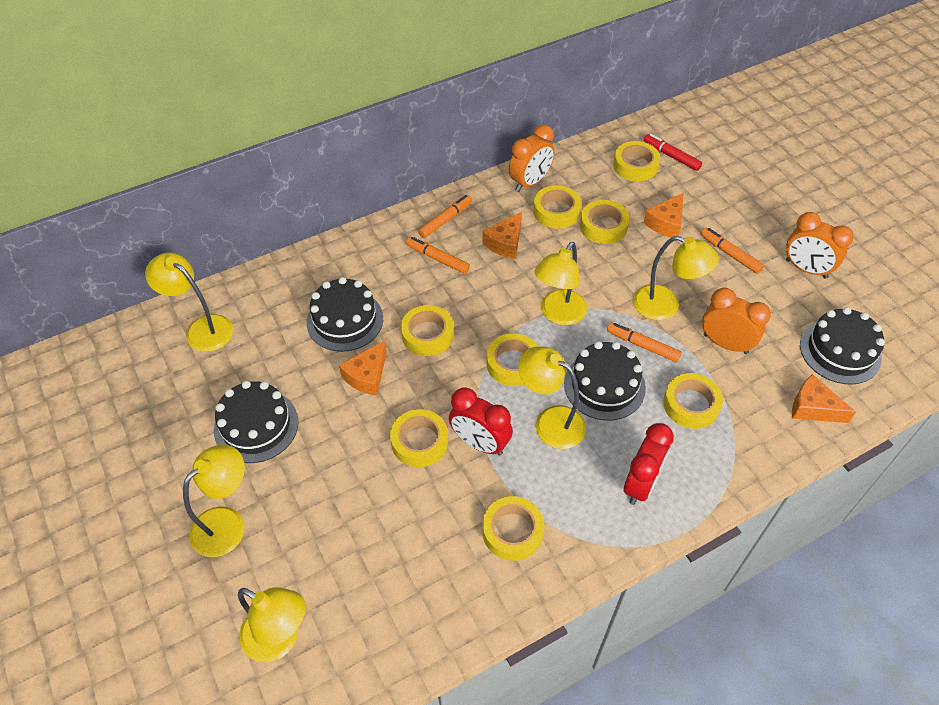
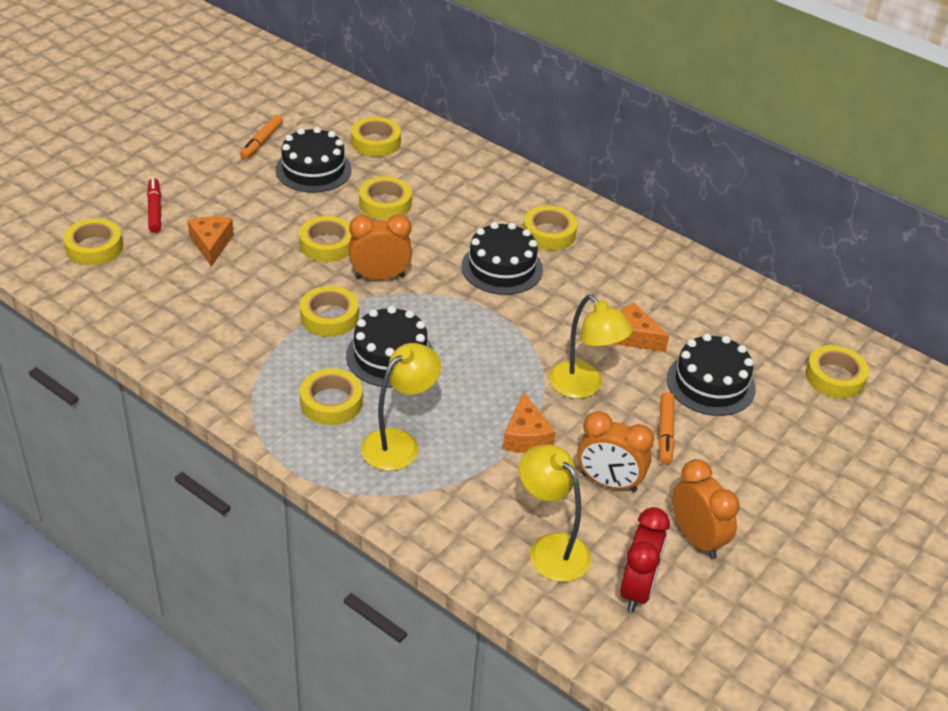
orange cheese: [339,341,387,396] [482,212,522,259] [644,193,683,237] [792,374,856,423] = 4 -> [187,216,234,267] [503,391,556,453] [614,303,669,352] = 3
orange marker: [406,237,470,274] [418,195,472,238] [607,322,682,362] [701,228,764,274] = 4 -> [240,115,283,159] [658,392,675,465] = 2
red clock: [449,387,513,456] [624,423,674,505] = 2 -> [620,507,670,612] = 1
yellow lamp: [145,252,234,352] [183,444,245,557] [238,587,306,662] [518,347,586,449] [534,242,587,325] [633,236,719,320] = 6 -> [361,343,441,471] [519,445,591,582] [549,295,633,399] = 3

